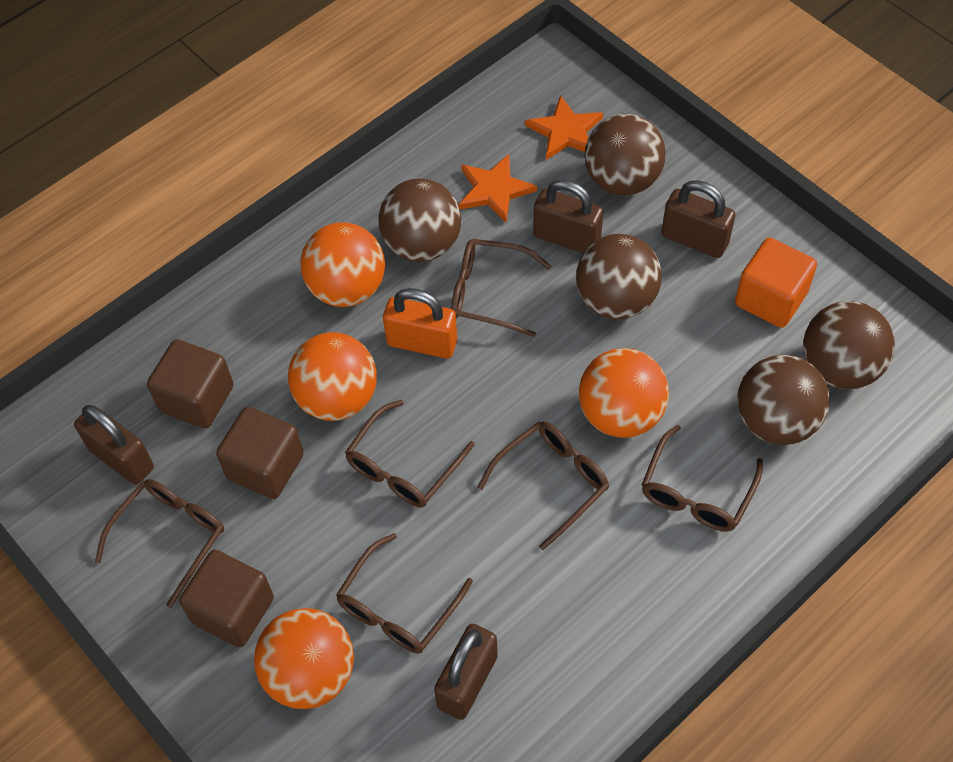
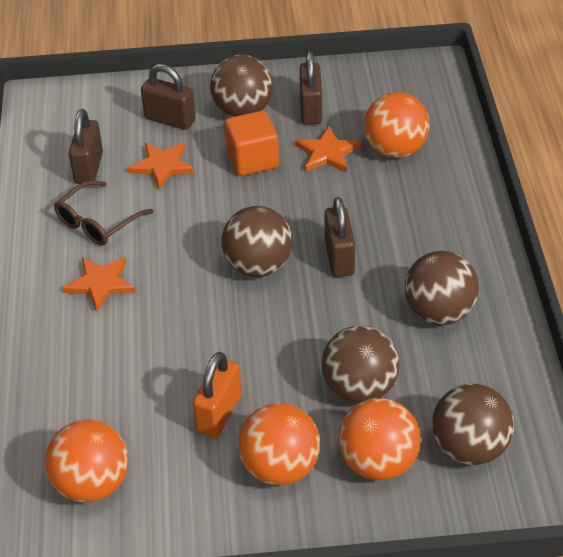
brown cube: [147,339,234,429] [179,550,274,647] [216,407,304,499] = 3 -> none = 0
brown glasses: [95,479,224,608] [336,533,473,654] [345,400,475,507] [451,239,551,337] [477,421,609,550] [642,425,763,531] = 6 -> [54,180,154,246] = 1
orange star: [459,154,537,223] [525,95,603,160] = 2 -> [63,257,136,312] [128,143,195,189] [295,127,361,172] = 3

